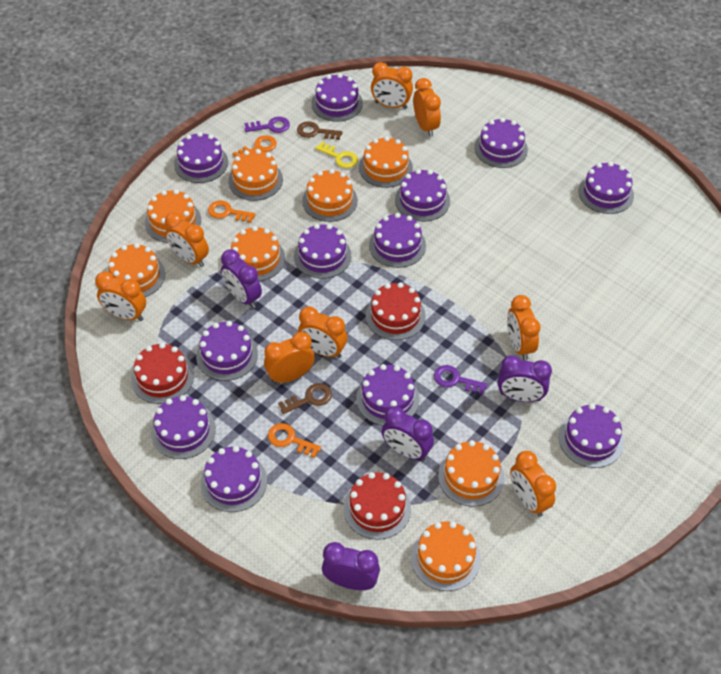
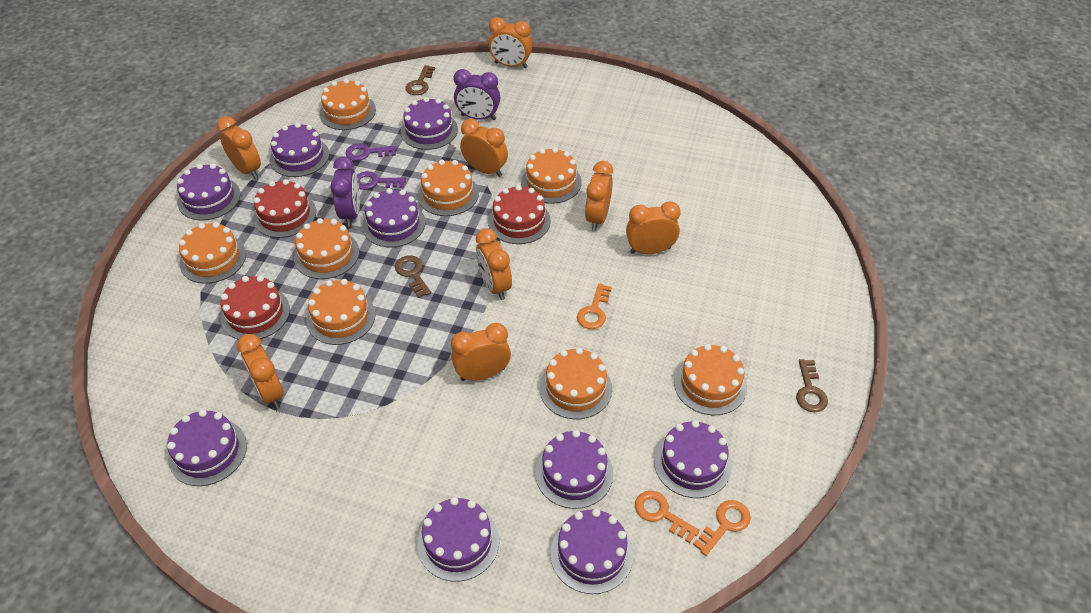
brown key: [278,383,332,414] [297,121,343,140] = 2 -> [395,255,431,298] [405,65,435,95] [796,359,828,412] = 3
purple cake: [151,395,216,459] [174,132,228,183] [196,321,258,381] [201,446,267,512] [294,224,351,279] [311,73,363,122] [356,364,419,426] [369,213,426,268] [395,169,450,222] [474,118,528,168] [559,404,624,468] [578,162,634,214] = 12 -> [167,409,247,486] [177,164,240,220] [270,123,329,177] [362,188,425,247] [401,97,458,150] [417,497,499,582] [536,430,613,509] [550,509,633,594] [654,420,732,498] = 9
purple clock: [221,249,262,308] [322,542,380,590] [381,406,434,461] [498,355,552,402] = 4 -> [330,157,360,227] [454,69,500,120] = 2
yellow key: [315,142,358,168] = 1 -> none = 0

